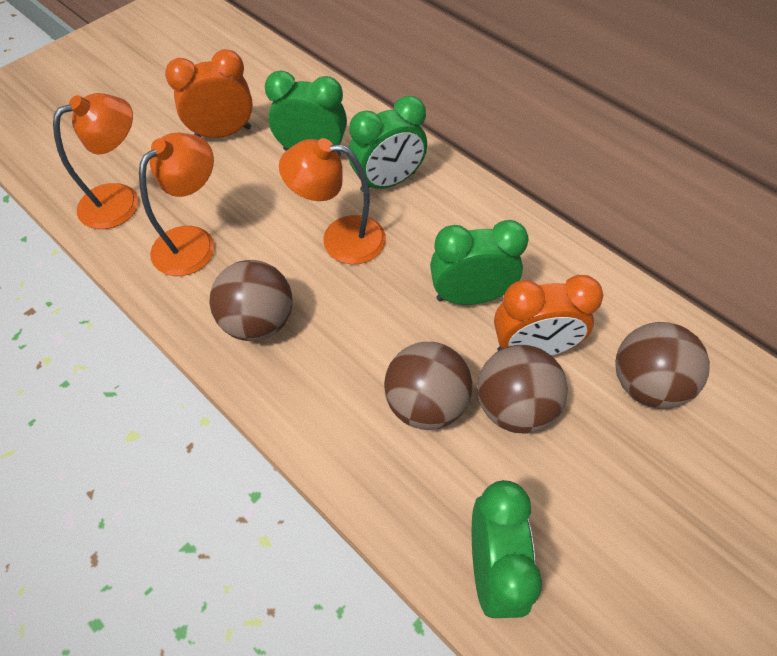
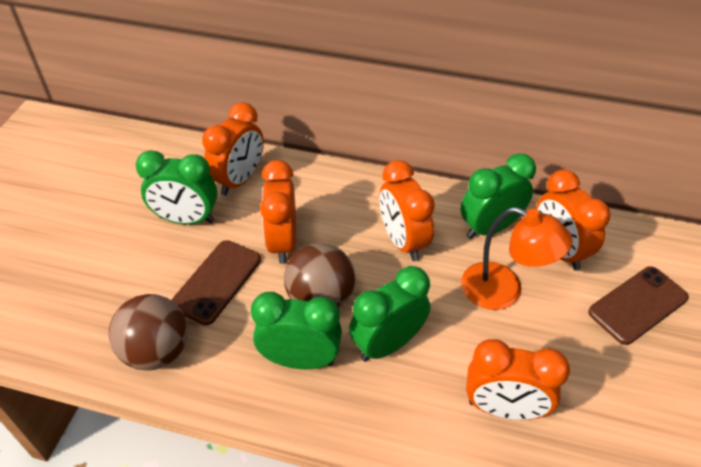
brown ball: [210,260,292,341] [384,342,472,430] [477,345,568,434] [615,322,710,409] = 4 -> [109,294,188,370] [284,243,355,308] = 2
brown phone: none = 0 -> [171,240,261,325] [588,266,689,345] = 2
orange clock: [165,49,253,138] [494,275,603,355] = 2 -> [202,102,264,196] [260,160,296,264] [379,160,435,261] [466,339,570,420] [536,169,610,271] = 5
orange lamp: [53,93,139,229] [139,132,215,276] [279,138,386,264] = 3 -> [461,207,573,310] = 1

